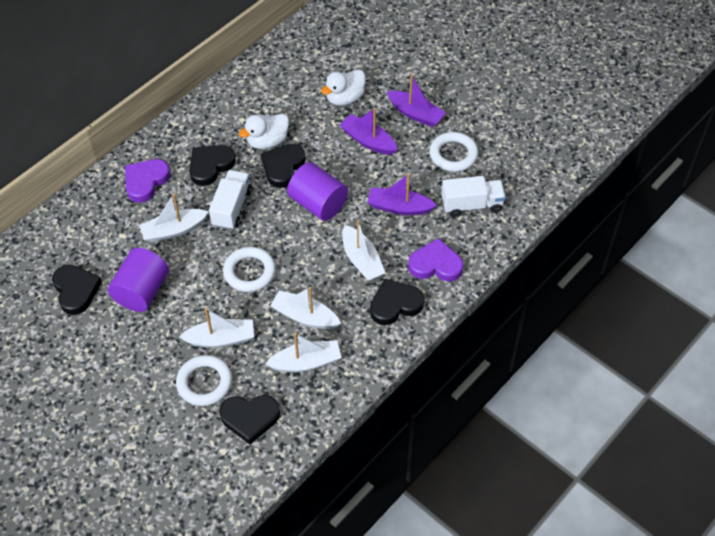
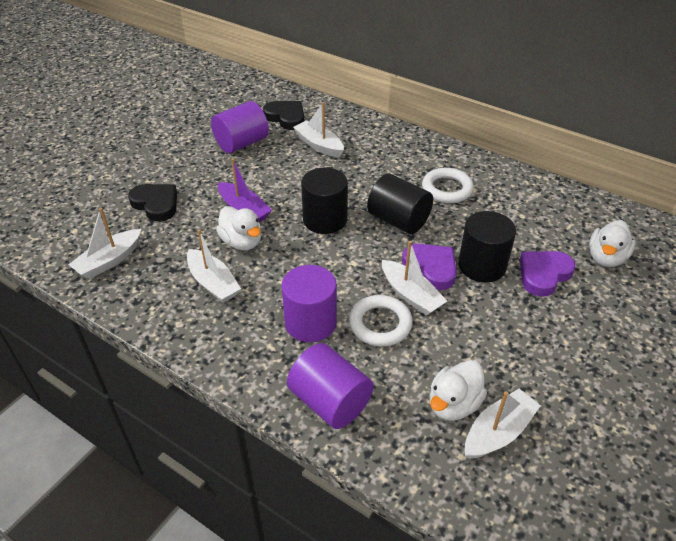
black cylinder: none = 0 -> [301,168,348,234] [367,174,433,234] [458,211,516,283] = 3
black heart: [52,265,102,315] [189,145,235,186] [219,395,280,444] [261,144,306,188] [370,279,424,325] = 5 -> [128,184,177,222] [263,101,305,130] = 2
purple boat: [340,108,397,155] [367,173,437,215] [387,74,446,127] = 3 -> [218,158,272,223] = 1
purple cylinder: [108,248,169,312] [287,162,348,221] = 2 -> [211,101,269,153] [281,265,337,342] [287,343,374,429] = 3
white duck: [239,114,289,149] [321,69,366,106] = 2 -> [216,206,261,250] [429,360,487,421] [589,220,636,267] = 3
white ring: [176,355,232,406] [223,247,276,292] [429,132,478,172] = 3 -> [349,295,413,347] [422,168,474,203] = 2
white truck: [209,170,252,230] [441,176,506,217] = 2 -> none = 0

